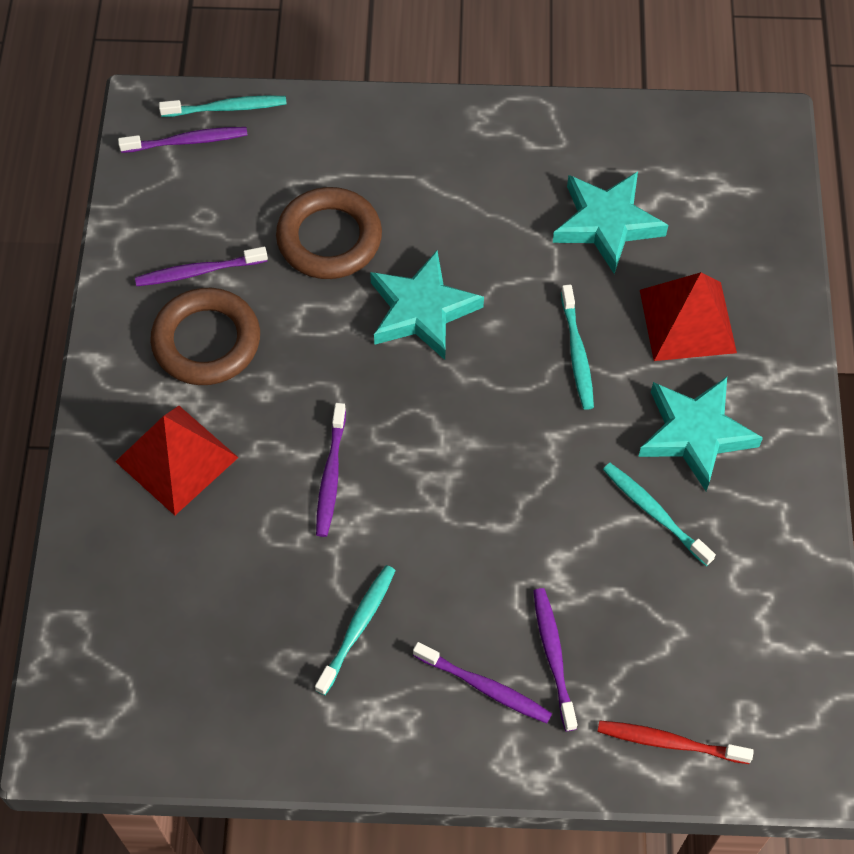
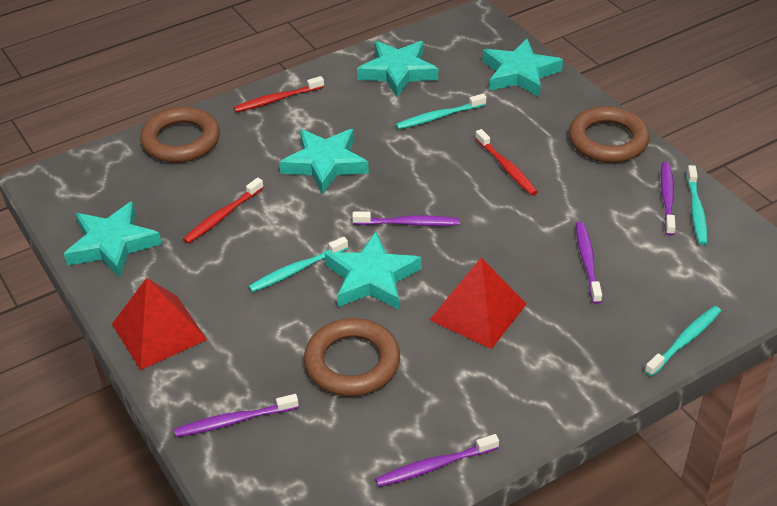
brown ring: [150,288,260,385] [276,187,382,279] = 2 -> [140,107,220,163] [304,318,400,396] [569,106,650,163] = 3
red toothbrush: [597,720,754,764] = 1 -> [183,178,264,244] [234,76,324,112] [475,129,538,195] = 3
turquoise star: [370,251,484,360] [553,172,668,274] [638,377,763,491] = 3 -> [64,201,162,278] [279,129,369,194] [325,232,421,310] [357,41,438,97] [483,39,563,97] = 5

